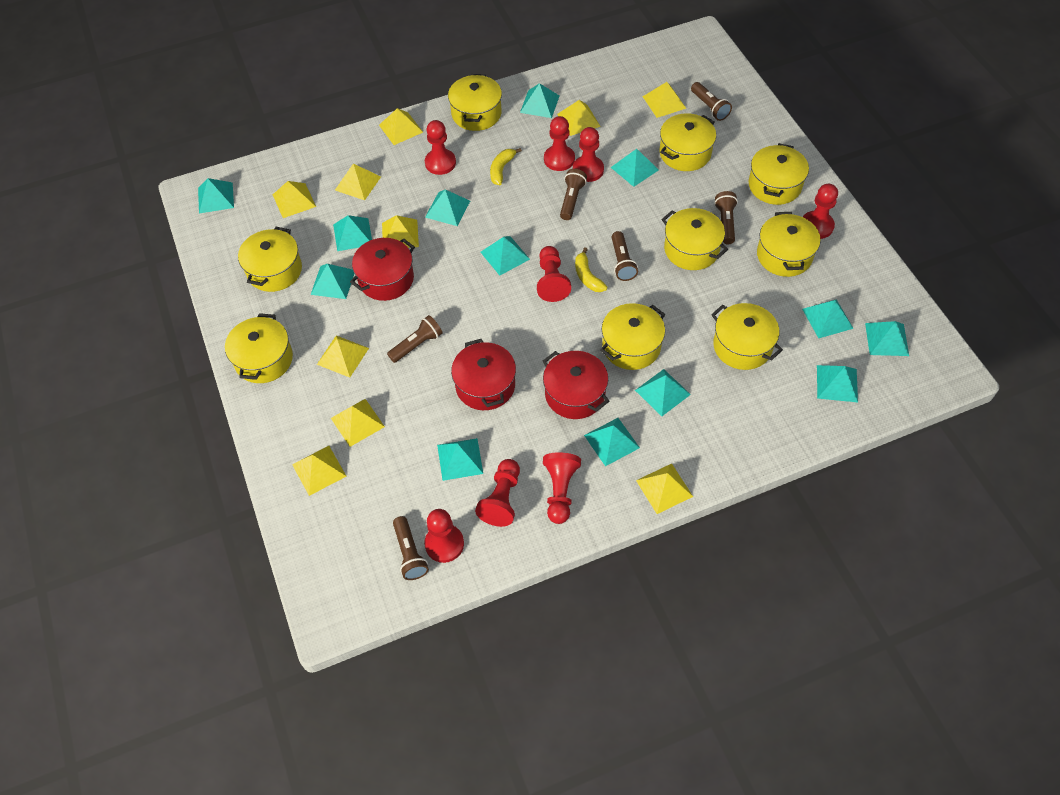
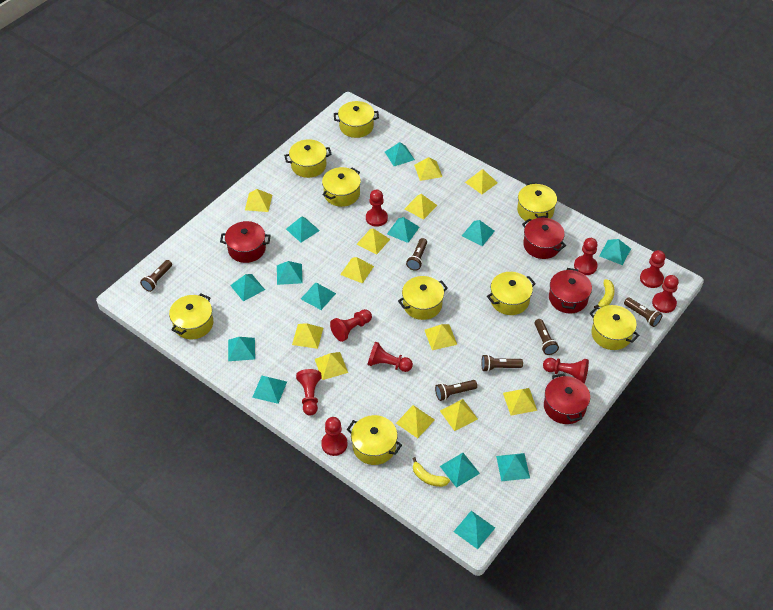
red pawn: [424,509,464,563] [425,120,456,175] [475,459,520,527] [537,246,571,302] [543,452,581,524] [544,116,575,171] [573,127,604,182] [803,184,838,239] = 8 -> [296,369,322,416] [321,417,347,456] [330,309,372,342] [366,189,388,227] [367,342,413,372] [543,358,589,383] [574,238,598,275] [640,250,666,288] [652,275,679,313] = 9
red pot: [350,238,415,301] [451,339,516,410] [543,351,609,419] = 3 -> [220,221,271,263] [522,218,566,259] [544,373,590,424] [549,268,592,313] = 4
yellow pyramid: [273,181,316,218] [292,446,346,496] [317,336,369,378] [331,399,385,447] [335,164,381,200] [379,108,423,145] [382,215,419,248] [557,100,601,136] [636,464,693,514] [643,82,687,118] = 10 -> [245,189,272,212] [292,323,323,349] [315,352,348,380] [340,257,374,284] [356,228,390,255] [396,405,435,438] [405,194,437,220] [414,157,442,181] [425,324,457,350] [440,399,478,431] [465,169,498,194] [503,388,537,416] = 12

